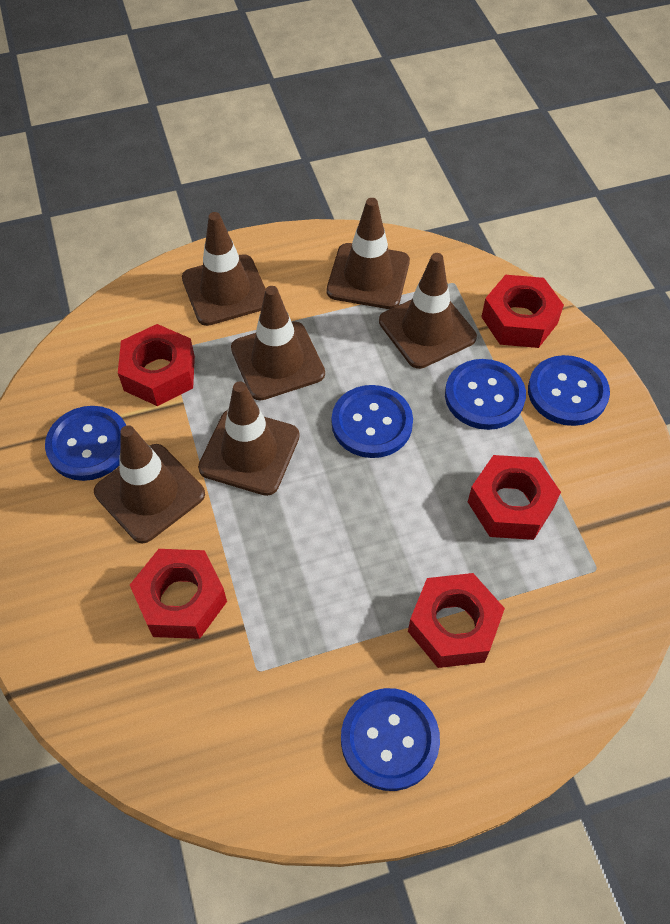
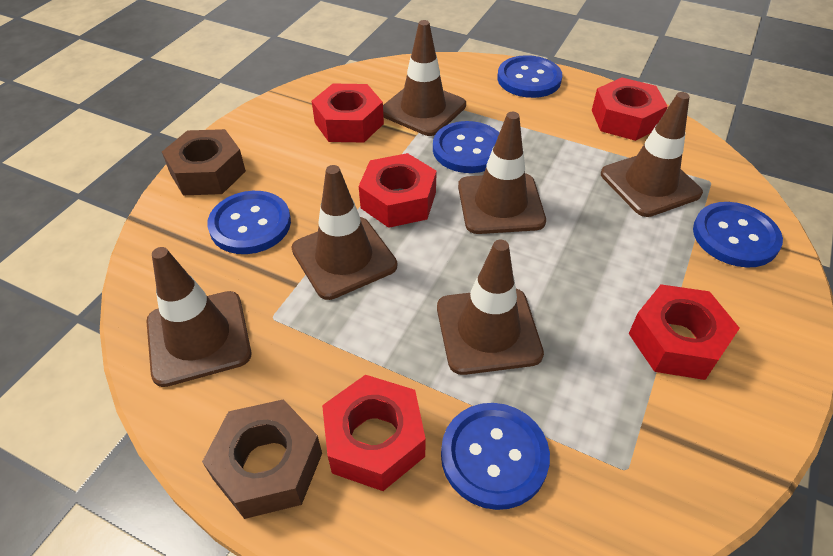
brown nut: none = 0 -> [162,129,246,195] [202,399,322,519] = 2

